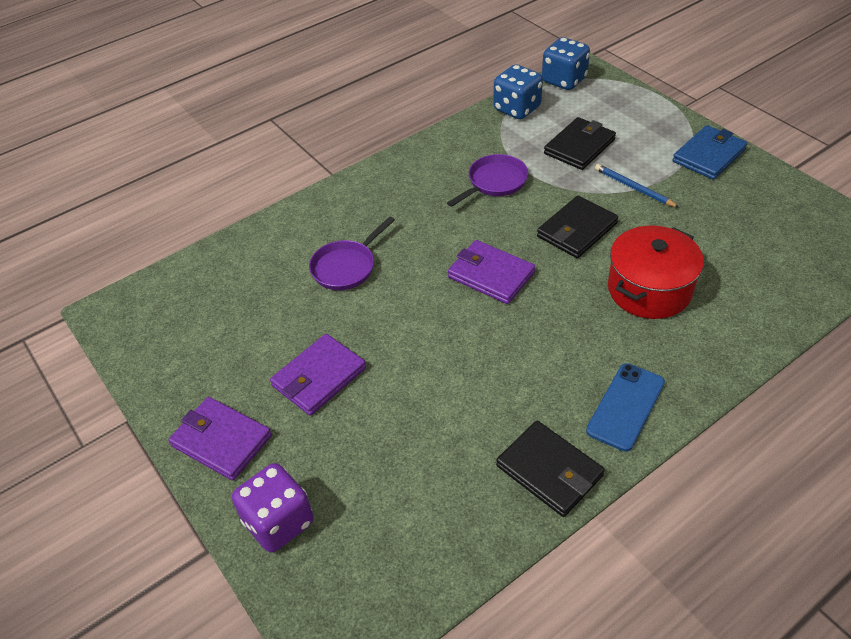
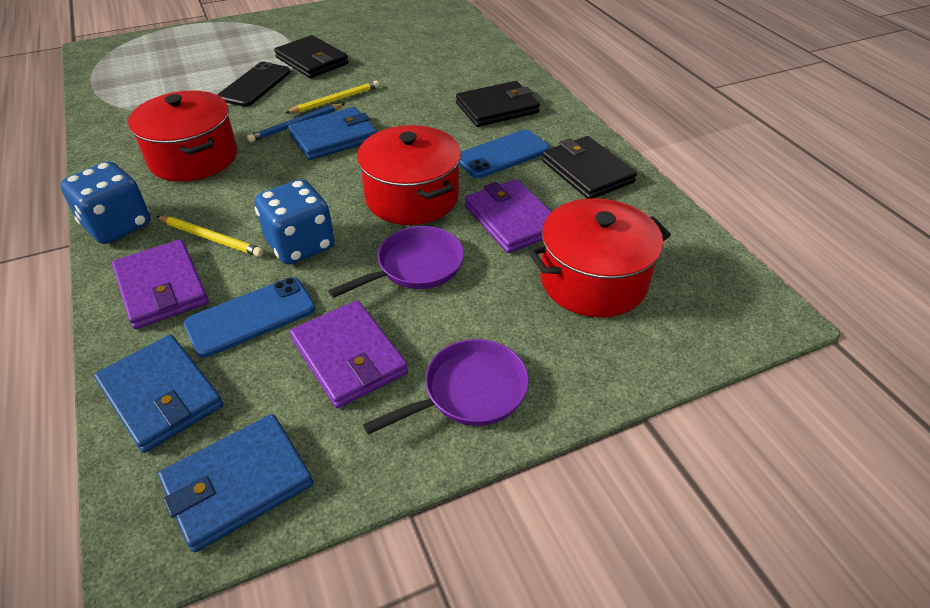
black phone: none = 0 -> [218,61,291,107] = 1
blue phone: [586,363,665,452] = 1 -> [184,277,315,358] [459,130,550,178] = 2
blue wallet: [673,125,748,180] = 1 -> [94,334,223,453] [158,414,313,552] [288,107,377,160] = 3
purple dice: [232,463,314,553] = 1 -> none = 0
red pot: [608,226,704,319] = 1 -> [128,91,237,182] [357,125,461,225] [528,198,671,318] = 3
yellow pencil: none = 0 -> [156,216,264,257] [285,81,379,113] = 2

